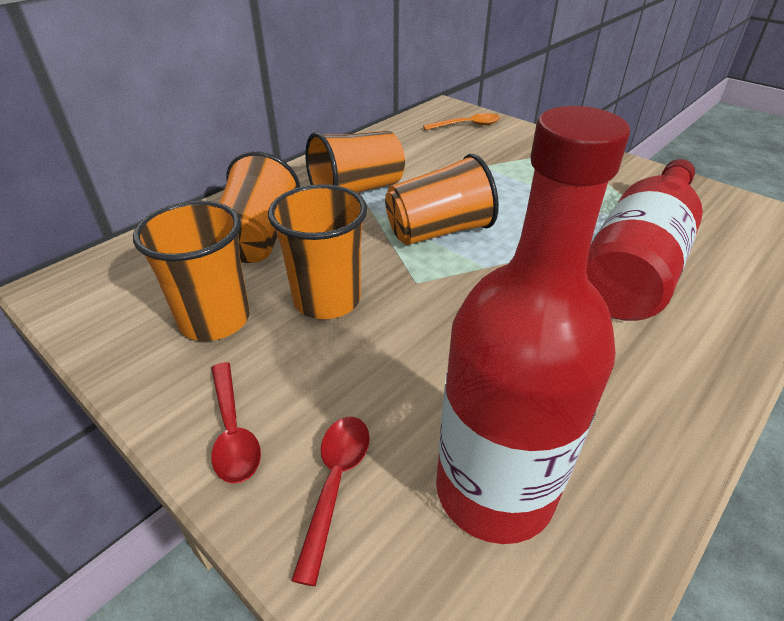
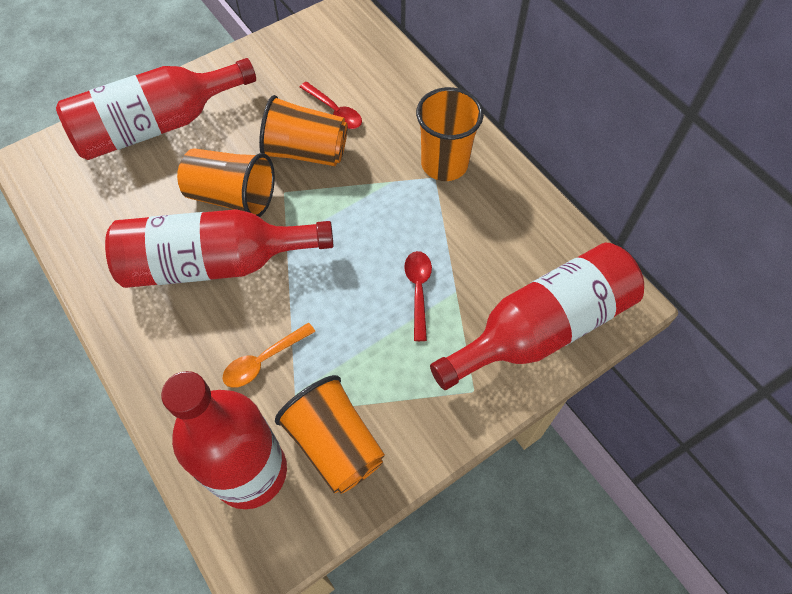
orange cup: [133,201,250,341] [219,151,300,263] [268,184,367,319] [305,131,405,193] [385,154,499,245] = 5 -> [177,148,275,217] [259,95,348,166] [275,375,385,494] [416,87,484,181] = 4
red bottle: [436,106,630,544] [586,159,703,321] = 2 -> [56,58,256,160] [105,209,334,288] [161,371,287,509] [430,243,644,390] = 4

